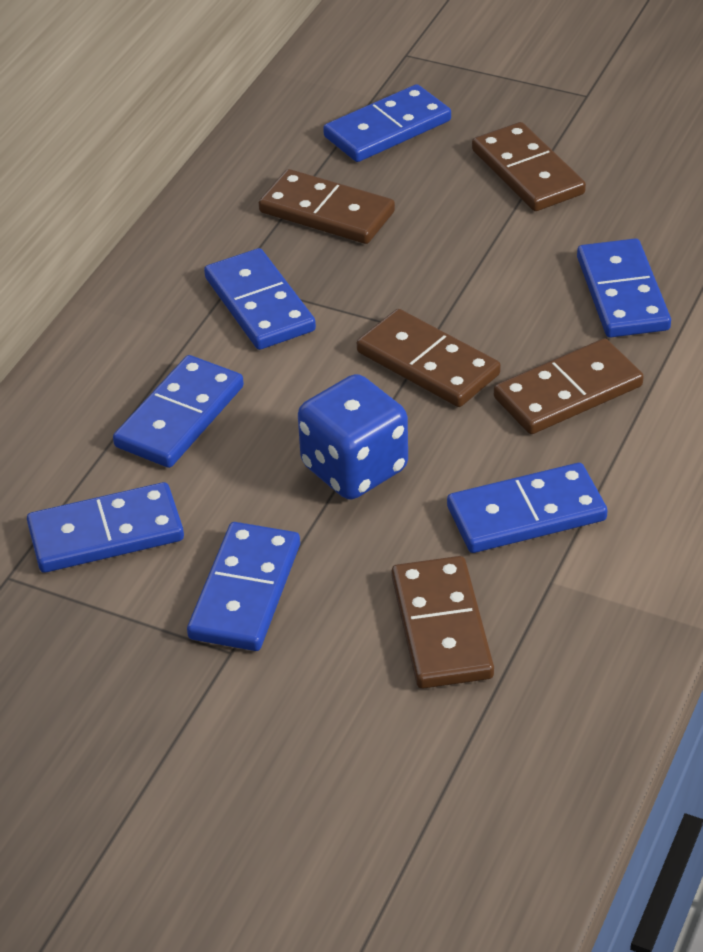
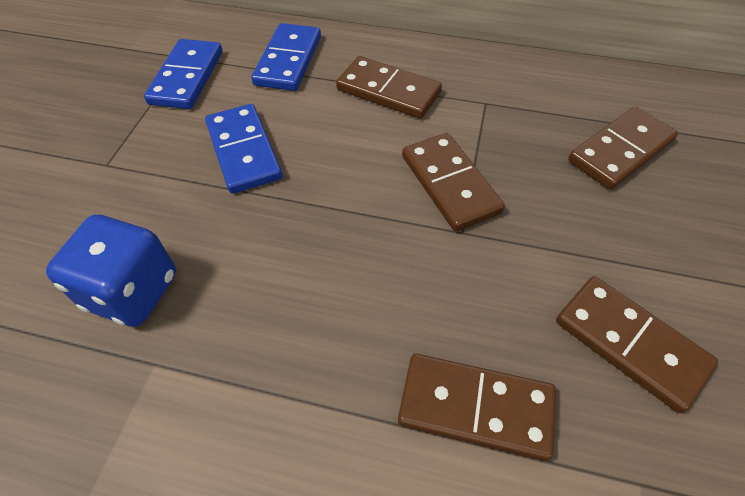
blue domino: [27,482,184,573] [113,355,244,468] [187,522,300,651] [204,248,316,350] [323,84,451,162] [447,463,608,553] [577,238,671,337] = 7 -> [144,39,223,109] [205,104,282,194] [251,23,321,91] = 3

